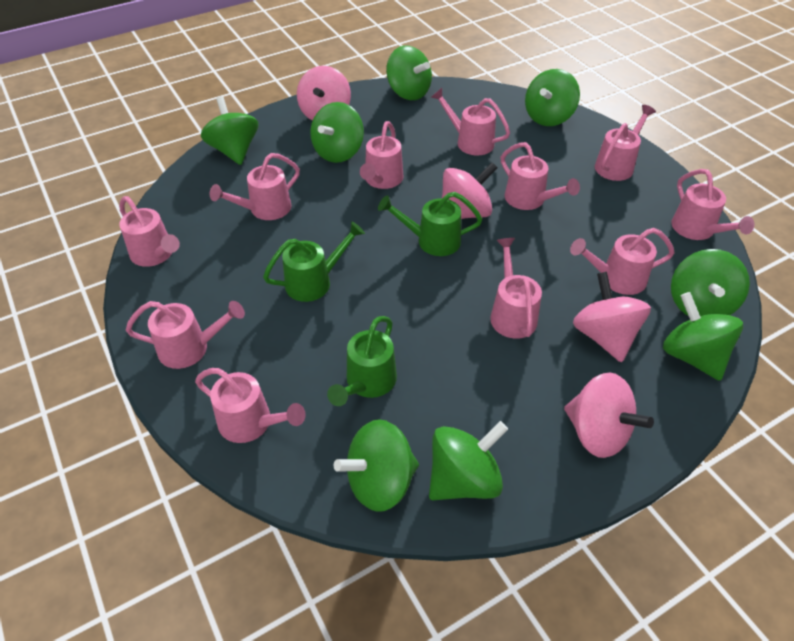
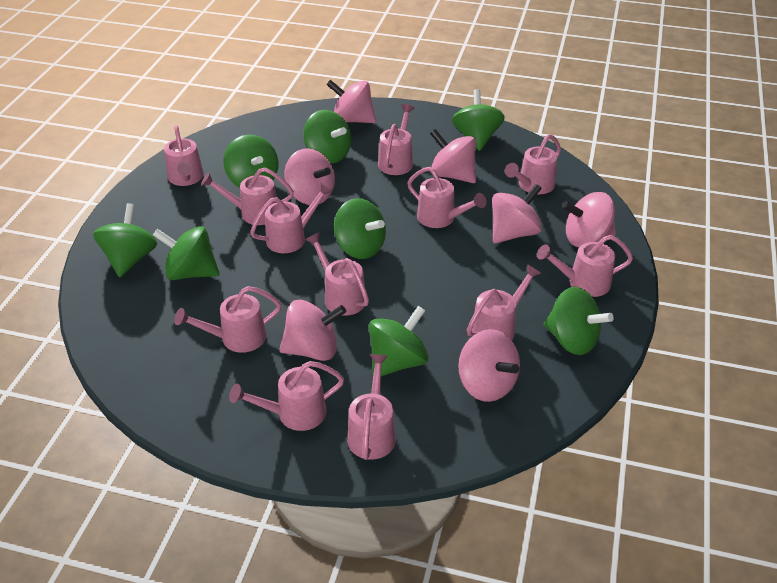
green watering can: [263,221,365,302] [327,316,397,406] [378,192,482,256] = 3 -> none = 0
pink spinning top: [297,66,351,121] [442,162,498,219] [564,373,654,458] [573,272,651,363] = 4 -> [279,300,346,361] [284,148,335,205] [326,80,376,123] [430,129,476,183] [458,329,520,402] [492,184,542,244] [562,192,616,247] = 7
pink watering can: [119,196,180,267] [126,301,245,369] [195,368,306,443] [210,153,300,220] [360,121,404,189] [431,88,510,155] [490,238,542,339] [501,142,580,210] [570,228,675,295] [595,105,656,181] [671,169,754,240] = 11 -> [164,125,204,186] [174,286,282,353] [201,168,294,225] [229,361,344,431] [250,183,332,253] [305,232,369,316] [347,354,396,460] [378,104,414,175] [407,167,486,228] [467,264,542,341] [505,134,561,194] [537,235,633,297] = 12

